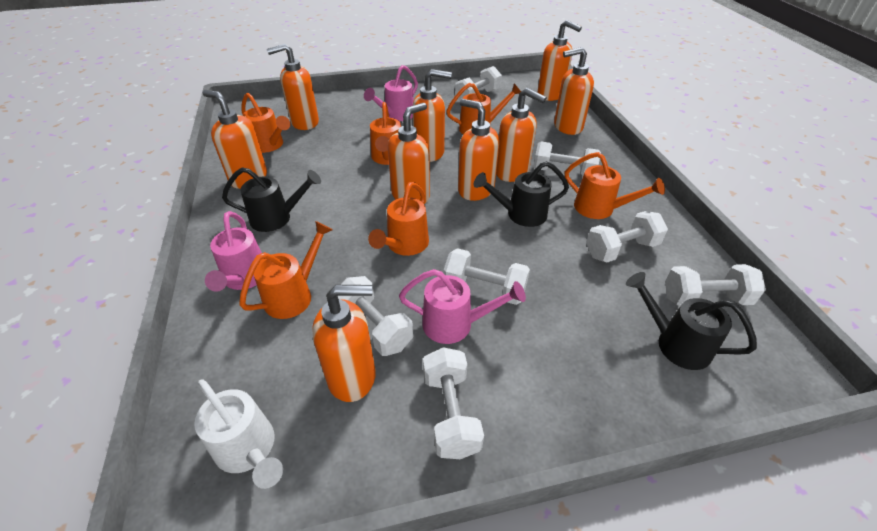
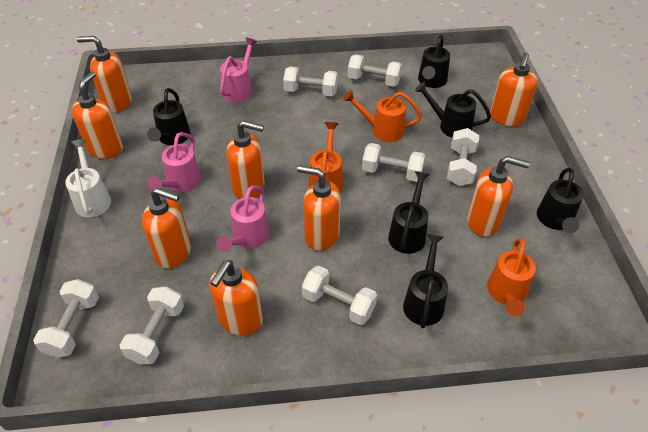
black watering can: [222,167,321,232] [474,161,569,227] [626,272,757,370] = 3 -> [147,88,190,145] [388,171,430,254] [403,234,448,328] [415,82,491,138] [418,35,450,88] [537,168,584,233] = 6
orange soap dispenser: [202,90,267,189] [267,44,319,130] [312,285,376,402] [388,103,430,204] [413,69,452,162] [458,99,499,201] [496,88,546,182] [537,20,582,101] [554,47,594,135] = 9 -> [72,72,123,159] [77,36,132,113] [142,188,191,269] [210,260,263,336] [227,120,265,199] [297,165,341,251] [467,156,530,237] [490,53,538,127] = 8
orange watering can: [239,221,333,319] [241,93,290,153] [368,182,429,256] [370,102,401,165] [446,83,521,135] [565,152,665,219] = 6 -> [309,122,343,193] [343,90,422,142] [487,238,536,317] = 3

